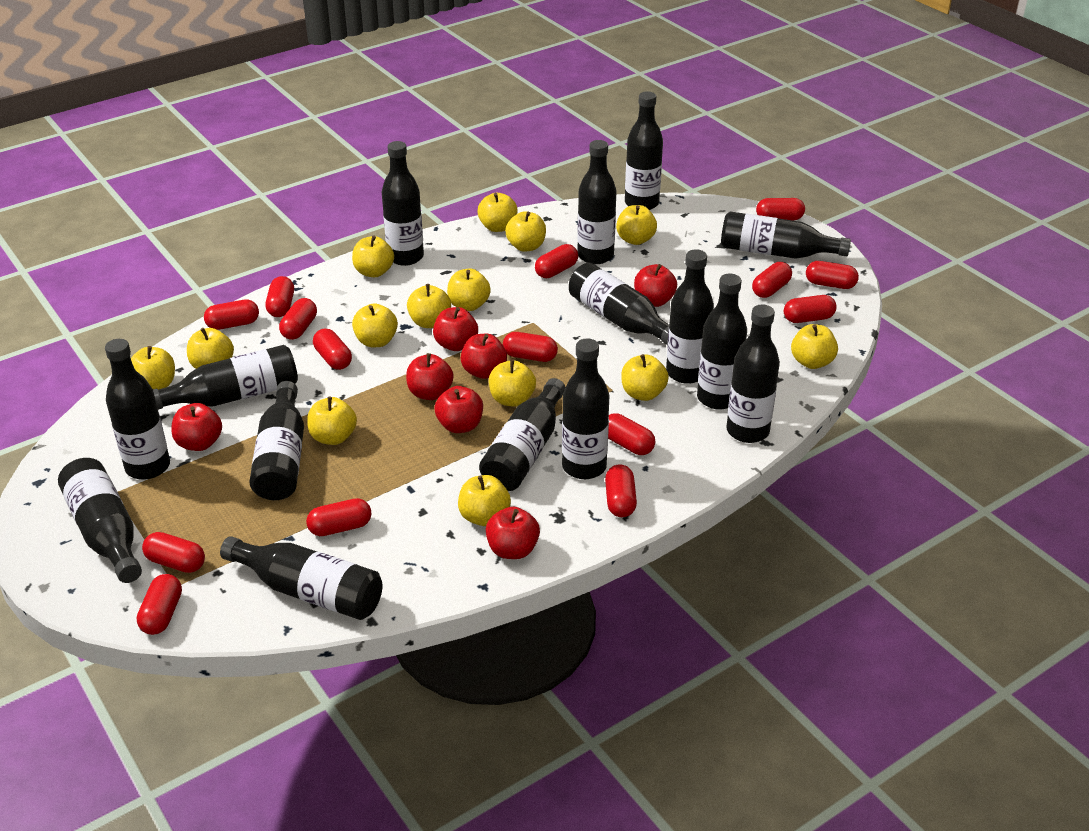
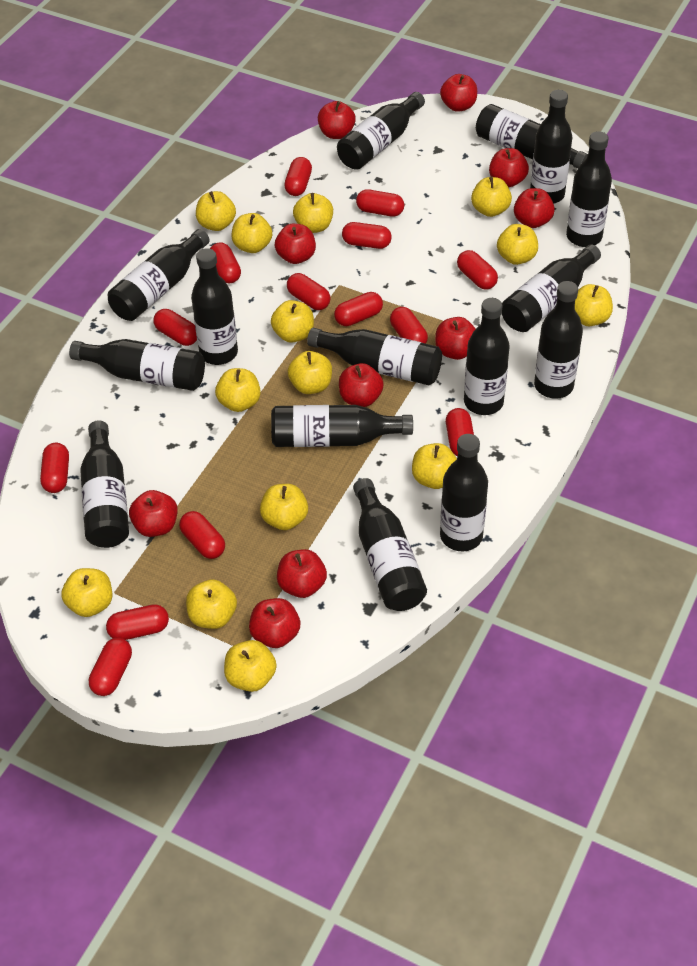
red apple: [171,403,222,451] [406,353,454,400] [433,307,478,351] [435,386,483,433] [461,334,507,379] [486,507,540,559] [634,264,677,307] = 7 -> [129,490,178,537] [249,598,300,648] [275,224,316,264] [277,549,327,598] [318,101,356,139] [339,363,384,407] [435,317,475,360] [440,74,477,112] [489,148,529,187] [514,188,555,228] = 10
red capsule: [137,574,182,635] [142,532,205,573] [204,299,259,330] [266,276,294,317] [279,298,317,340] [306,498,372,536] [313,328,352,370] [503,332,558,362] [535,244,578,278] [605,464,637,517] [608,413,655,455] [752,262,792,298] [756,198,805,220] [784,295,837,323] [806,261,859,289] = 15 -> [40,443,69,493] [89,638,132,696] [106,604,169,640] [154,309,197,346] [179,511,225,559] [210,242,241,284] [284,157,312,196] [287,273,330,310] [334,292,383,326] [342,222,392,249] [356,189,404,217] [390,307,428,344] [446,408,474,456] [457,250,498,290] = 14

